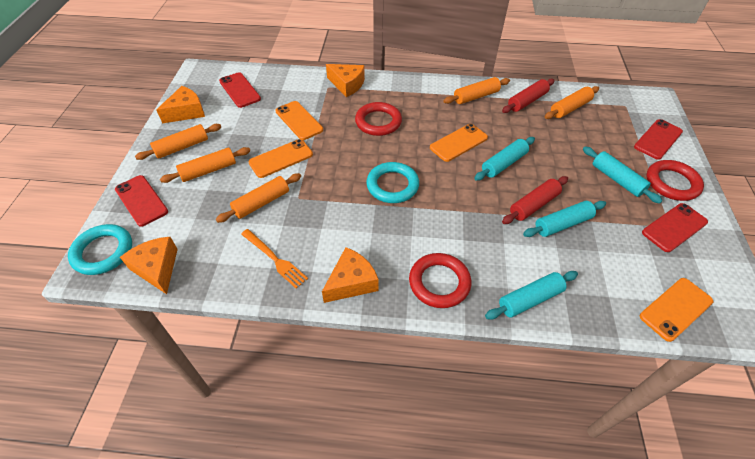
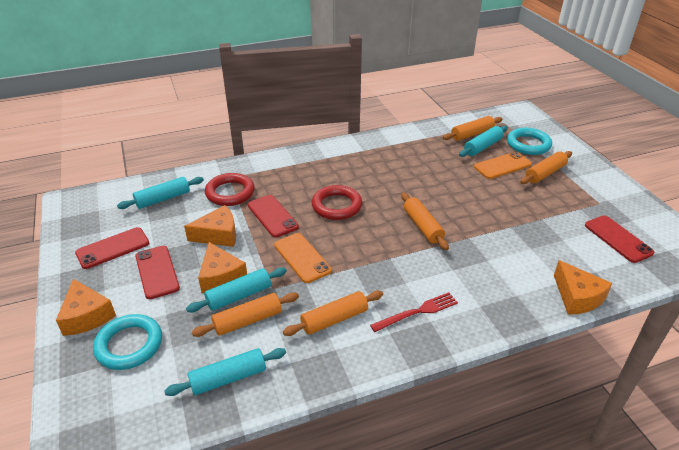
orange fork: [241,229,308,288] = 1 -> none = 0
orange phone: [248,139,313,178] [275,101,323,140] [430,124,488,162] [640,278,713,342] = 4 -> [274,233,332,283] [474,152,532,179] = 2
red fork: none = 0 -> [370,292,458,332] = 1
red ring: [355,102,402,136] [409,253,471,308] [647,160,704,201] = 3 -> [205,173,255,206] [312,185,362,220] = 2
red rolling pin: [502,79,555,113] [502,176,568,224] = 2 -> none = 0

